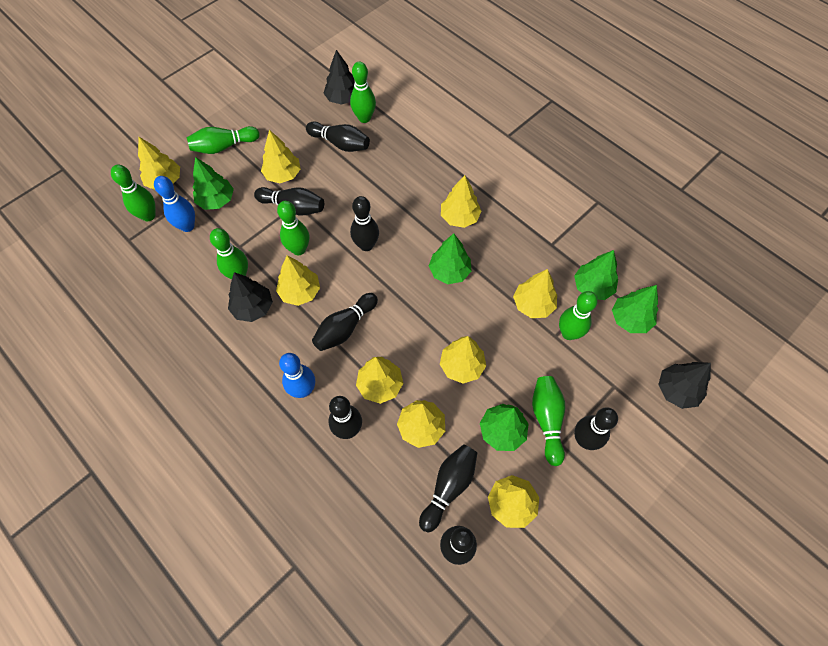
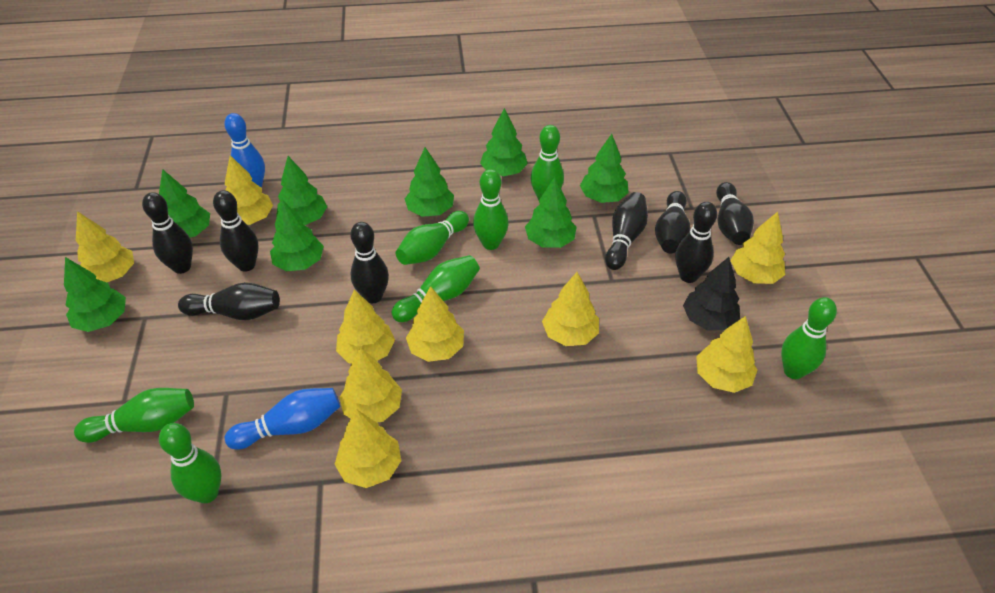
black tree: [228,272,273,322] [323,50,355,105] [658,362,711,409] = 3 -> [683,257,740,330] = 1
green tree: [193,157,234,210] [429,233,472,284] [480,404,529,451] [574,250,618,300] [612,285,658,333] = 5 -> [64,257,126,332] [159,169,210,237] [270,199,324,271] [276,156,327,225] [405,147,454,217] [480,108,528,176] [525,177,576,248] [580,134,629,203] = 8

